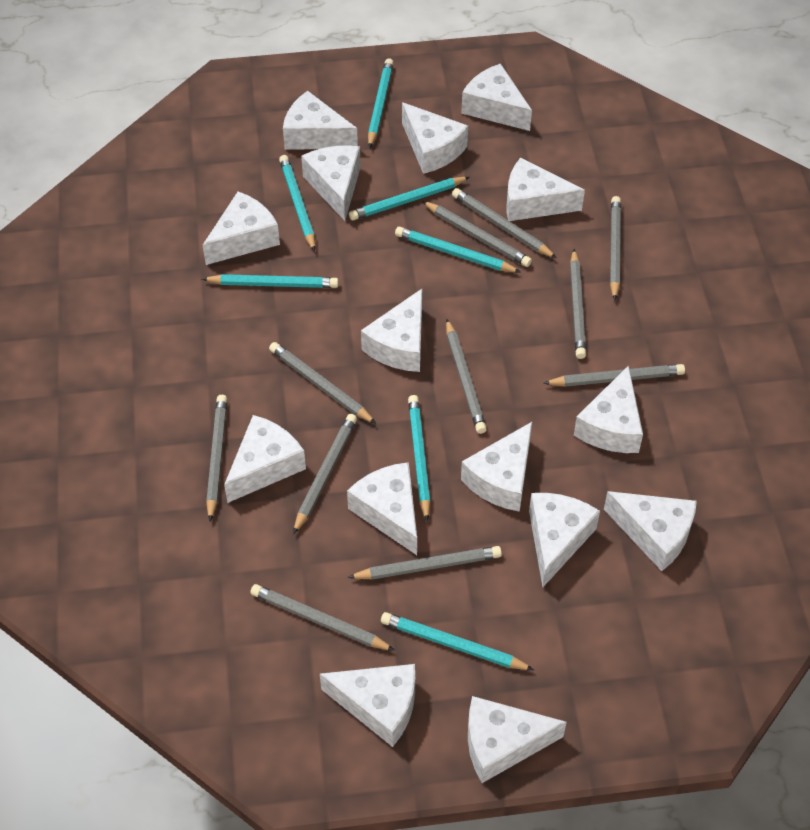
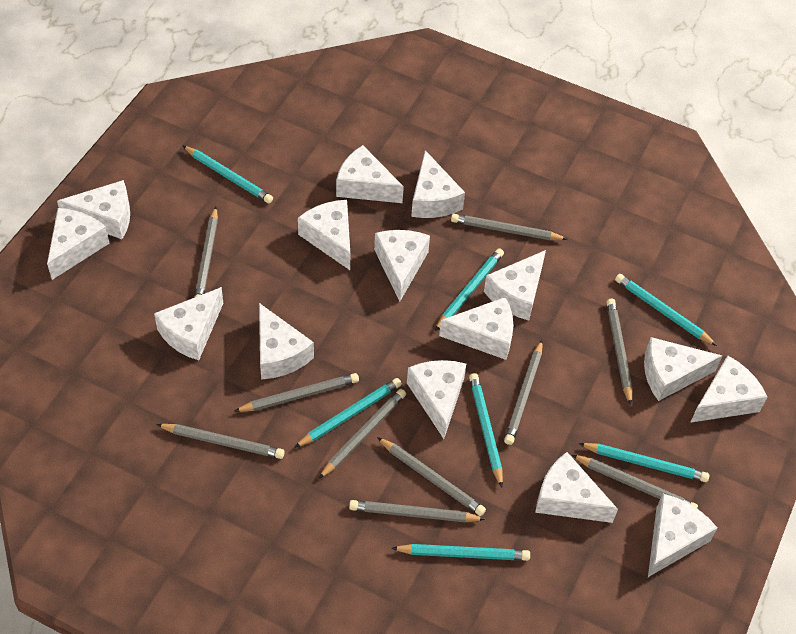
grey pencil: [206,395,227,522] [250,584,395,651] [269,342,376,424] [293,414,357,534] [348,546,502,580] [422,201,532,267] [446,319,487,434] [452,188,557,258] [543,364,685,387] [570,249,586,359] [610,196,621,301] = 11 -> [156,424,285,459] [194,207,218,298] [234,373,359,412] [318,389,406,479] [349,500,485,522] [377,437,486,516] [451,214,567,240] [504,340,543,445] [572,455,698,508] [606,298,633,405] = 10

